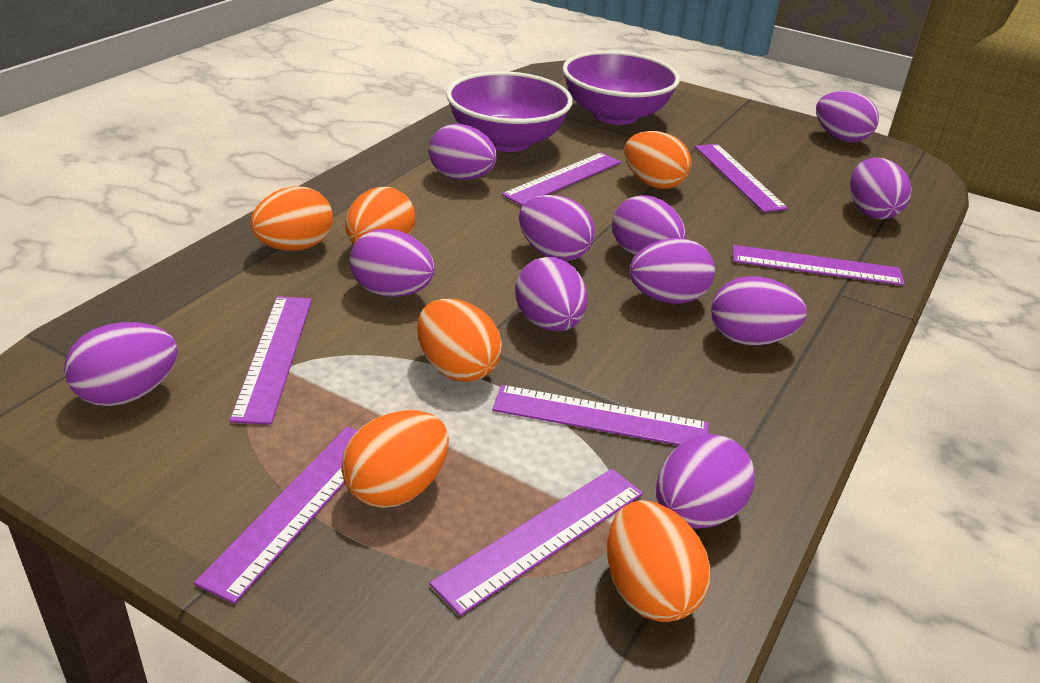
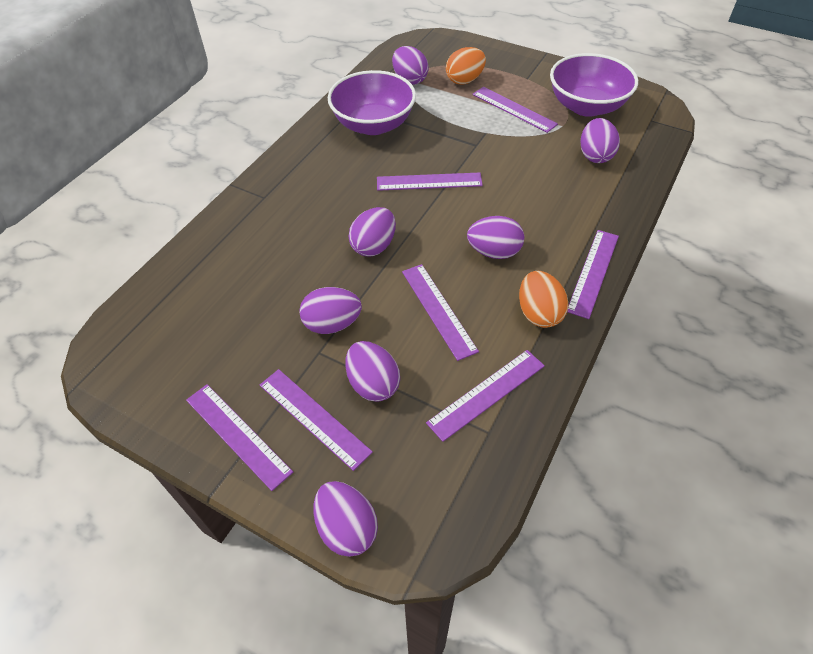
orange egg: [250,186,333,251] [341,410,449,508] [345,186,415,244] [417,299,502,382] [607,500,710,622] [624,131,691,189] = 6 -> [446,47,486,85] [519,271,568,328] = 2
purple egg: [64,322,178,406] [350,229,435,297] [429,124,497,180] [515,257,587,331] [519,195,595,261] [612,195,686,256] [629,238,715,304] [656,434,754,529] [711,276,807,346] [816,91,879,143] [850,158,912,219] = 11 -> [299,287,362,334] [313,481,378,557] [345,341,400,402] [348,207,396,256] [392,46,429,85] [467,216,524,259] [580,118,620,163] = 7

